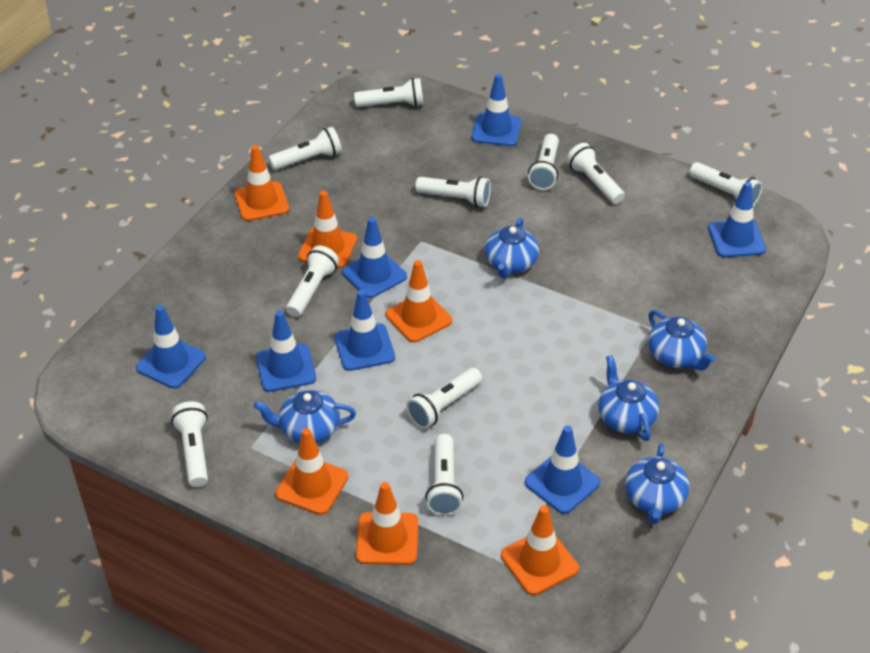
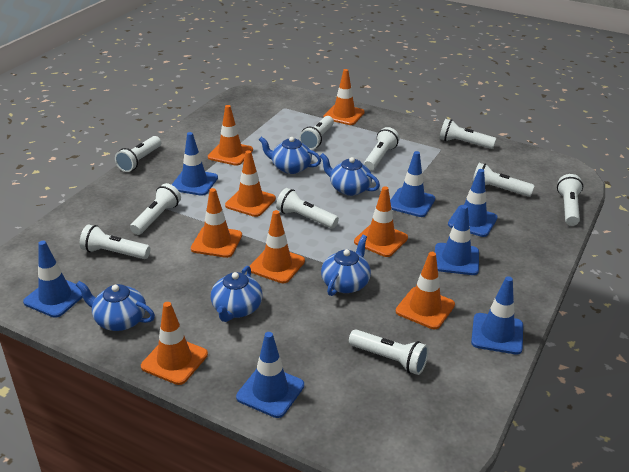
orange traffic cone: [234,145,289,221] [275,428,348,515] [298,191,357,268] [356,482,418,565] [386,260,452,342] [501,505,579,595] = 6 -> [141,302,208,385] [191,188,242,258] [208,105,253,166] [225,150,276,217] [250,210,305,283] [324,69,365,125] [354,186,408,257] [396,252,455,329] = 8

